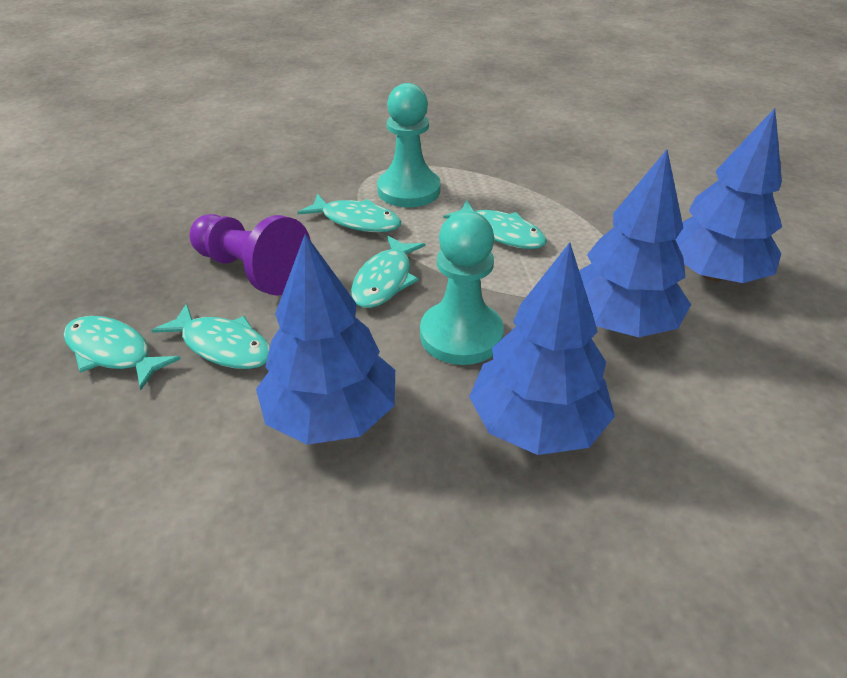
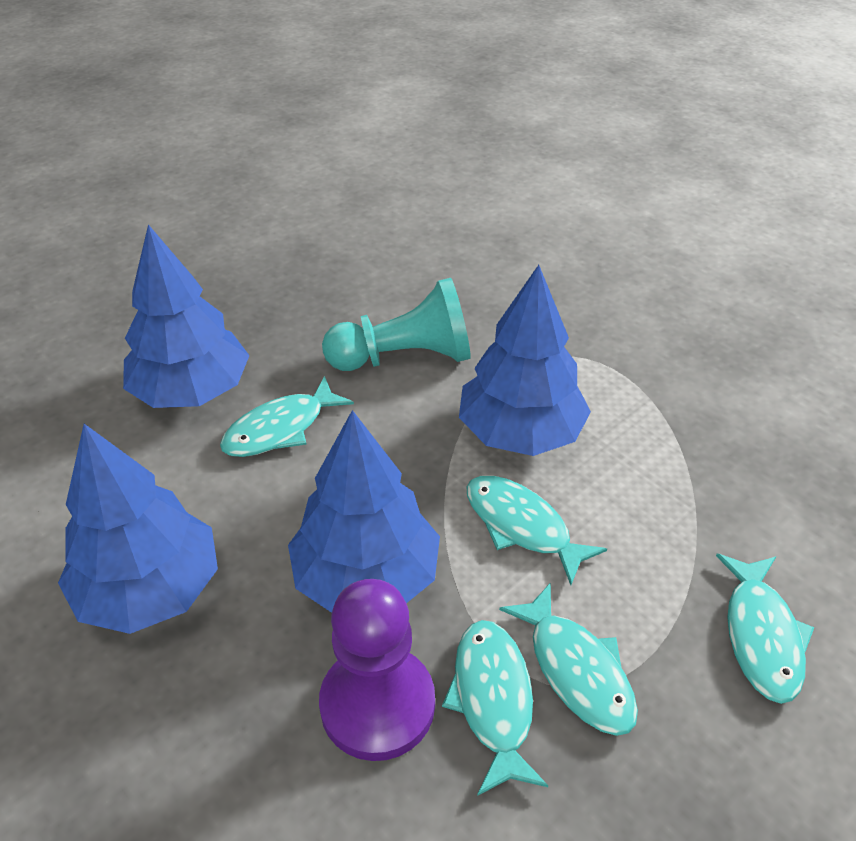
turquoise pawn: [377,83,441,208] [420,211,504,365] = 2 -> [322,278,471,371] = 1

